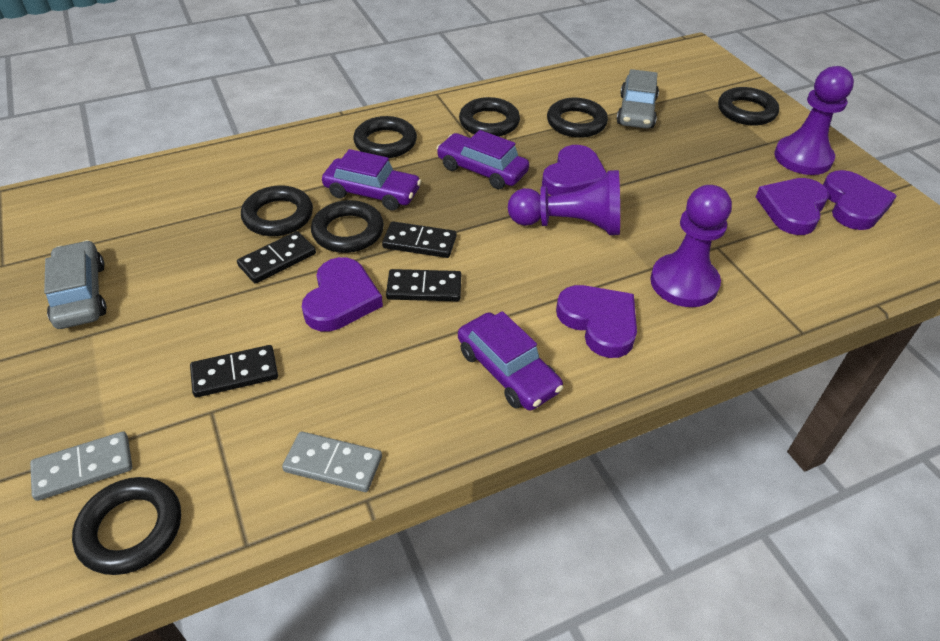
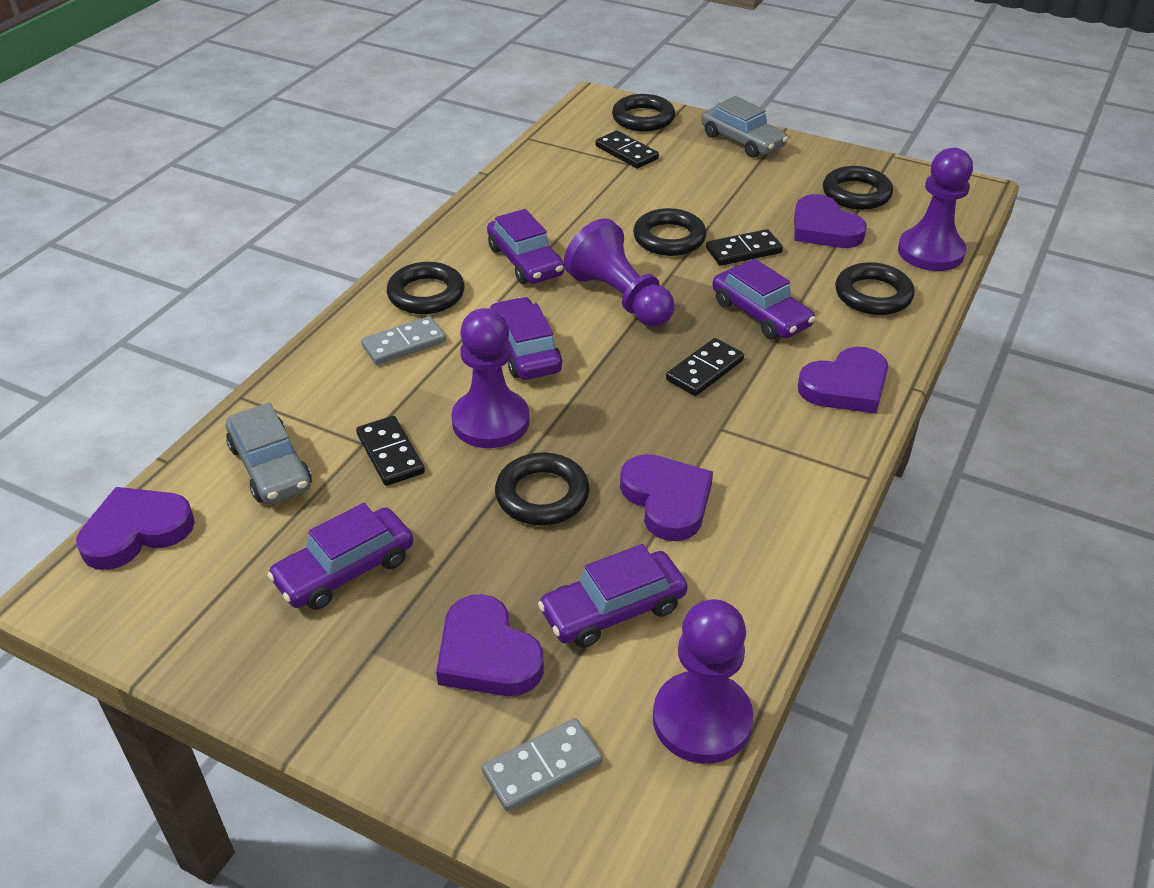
black ring: [72,477,181,575] [241,185,313,236] [311,200,384,253] [353,116,417,158] [459,97,520,137] [547,98,608,138] [718,87,779,126] = 7 -> [387,262,465,314] [495,452,590,525] [612,94,675,132] [633,208,706,256] [823,166,893,210] [835,262,915,315] = 6
purple car: [322,149,421,211] [436,130,529,189] [458,311,563,410] = 3 -> [267,503,413,610] [487,209,565,284] [490,297,562,380] [538,544,688,648] [712,259,815,339] = 5
purple pawn: [508,170,620,235] [650,185,732,307] [774,66,854,175] = 3 -> [451,308,530,448] [564,218,675,326] [653,599,754,764] [898,148,973,271] = 4

